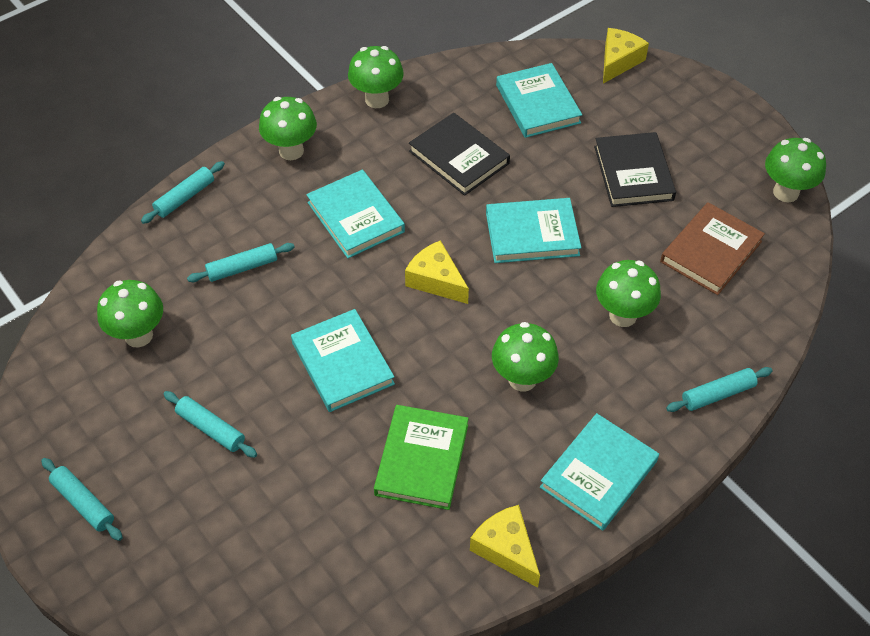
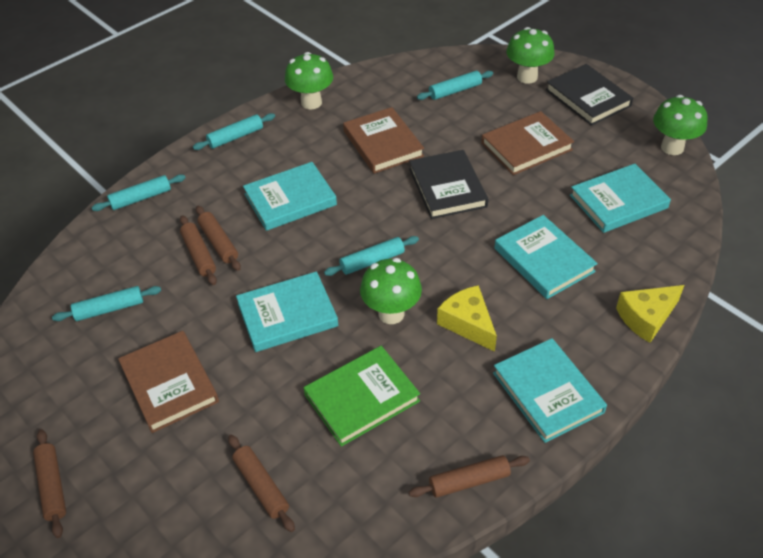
brown book: [660,202,765,295] = 1 -> [118,331,219,433] [343,107,424,174] [481,111,574,175] = 3
brown rolling pin: none = 0 -> [33,429,66,538] [180,215,217,285] [196,206,241,271] [228,435,295,532] [409,455,530,498] = 5
green mushroom: [97,280,163,348] [259,97,317,160] [348,46,404,108] [492,322,559,391] [596,260,661,327] [765,138,826,202] = 6 -> [285,52,333,110] [360,258,422,324] [506,27,555,84] [653,95,708,155] = 4
yellow cheese: [405,240,469,304] [470,505,540,588] [603,28,649,84] = 3 -> [437,285,497,352] [616,285,684,343] = 2

